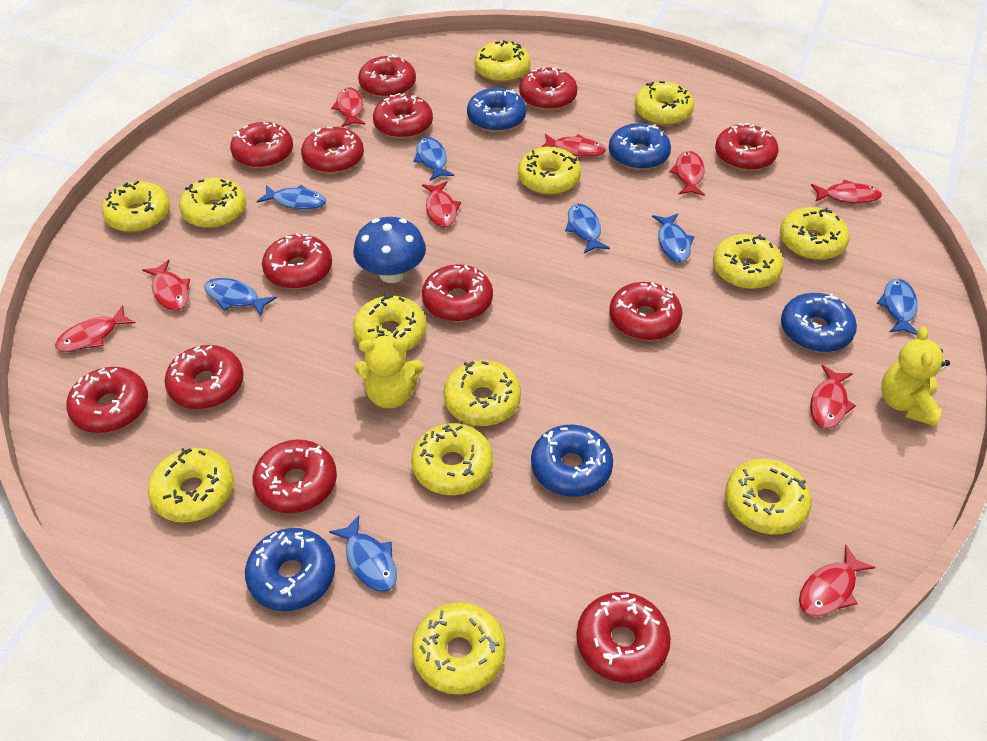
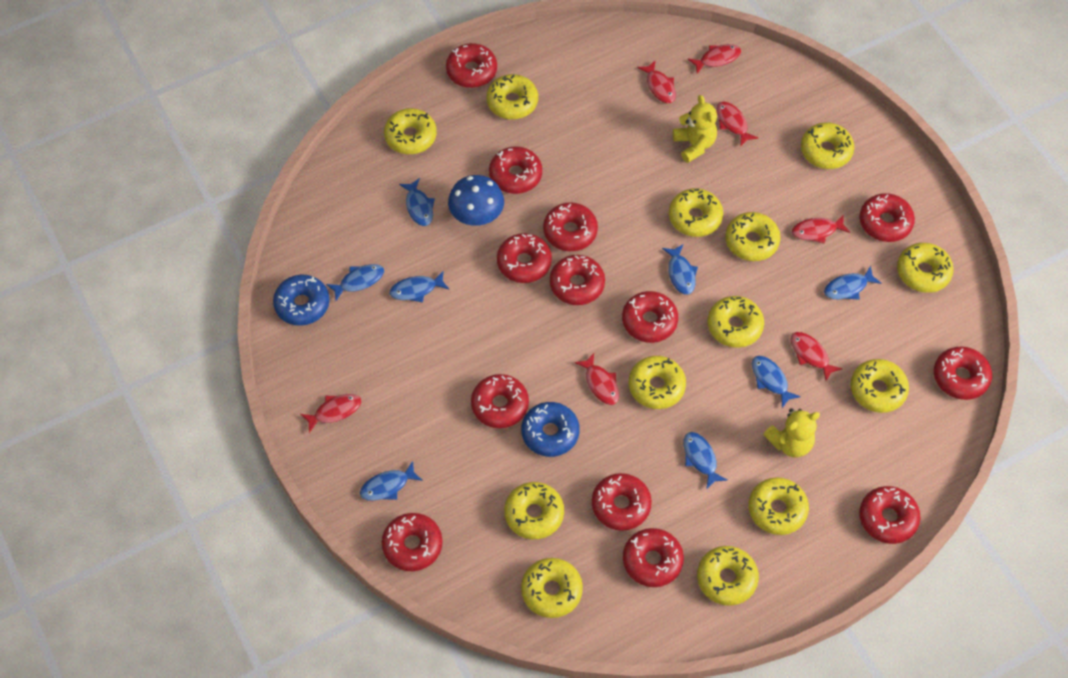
blue donut: [245,528,335,611] [467,88,526,132] [531,425,613,497] [609,123,671,170] [781,293,857,352] = 5 -> [273,275,330,326] [521,402,580,457] = 2
blue fish: [204,278,277,316] [257,185,326,210] [329,515,397,592] [414,137,454,181] [565,204,610,253] [652,214,695,262] [877,278,918,335] = 7 -> [326,264,384,301] [360,461,423,501] [390,271,449,303] [399,178,435,226] [662,244,698,295] [683,432,727,490] [752,356,801,408] [824,266,882,300] = 8
red fish: [55,305,135,352] [142,260,190,311] [331,87,366,127] [422,181,461,227] [541,134,606,157] [669,151,705,196] [799,544,875,616] [810,365,856,429] [811,180,882,204] = 9 -> [300,394,361,433] [574,353,619,405] [637,60,676,104] [688,44,741,74] [716,102,758,147] [791,332,843,381] [792,214,850,244] = 7

